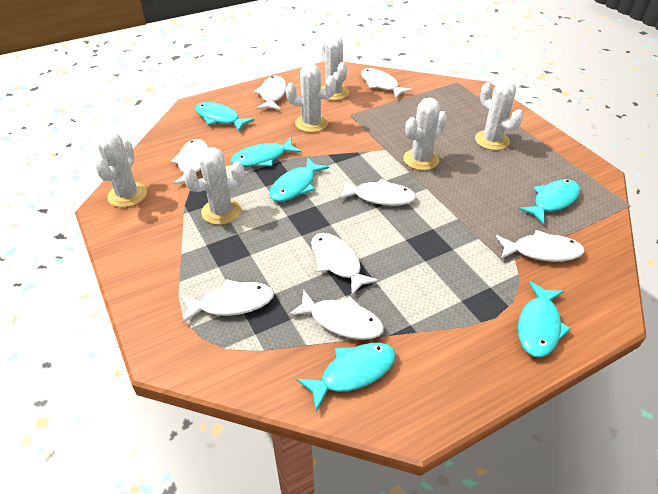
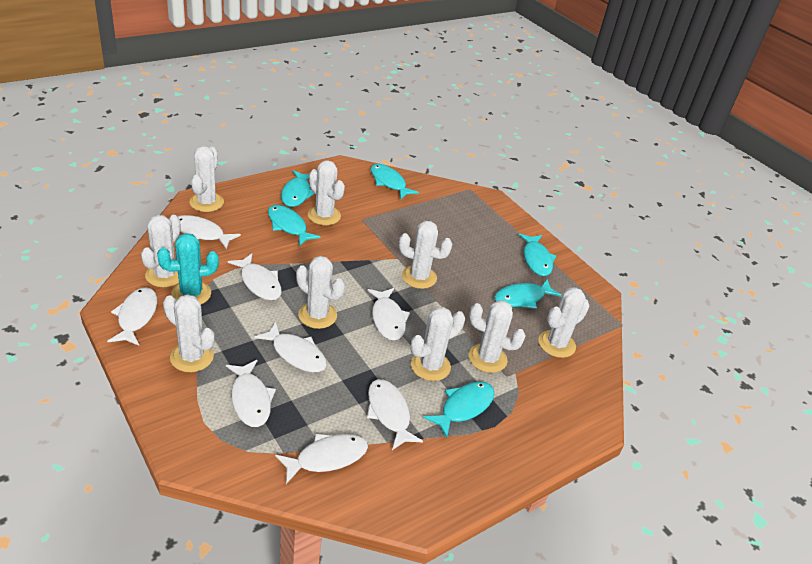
turquoise cactus: none = 0 -> [157,233,219,304] = 1
white cactus: [95,131,147,207] [183,147,244,225] [286,63,336,132] [321,35,349,100] [403,98,447,170] [475,79,523,150] = 6 -> [141,215,181,287] [163,294,215,372] [190,146,224,212] [296,256,345,329] [308,160,345,225] [399,221,452,289] [411,307,465,381] [468,300,526,373] [538,287,589,358] = 9

